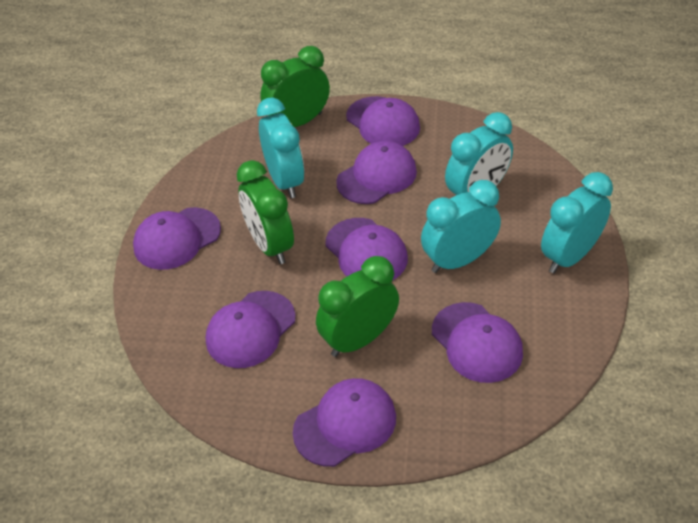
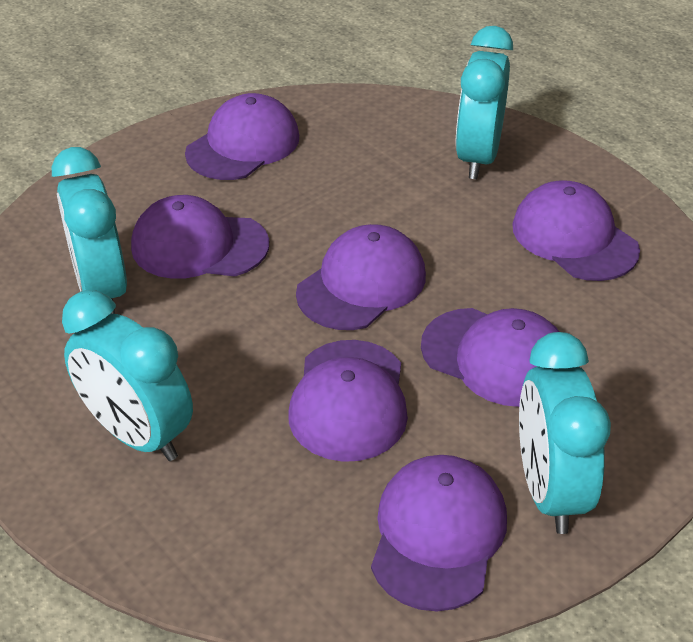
green clock: [237,160,294,264] [260,46,330,127] [316,256,399,357] = 3 -> none = 0

